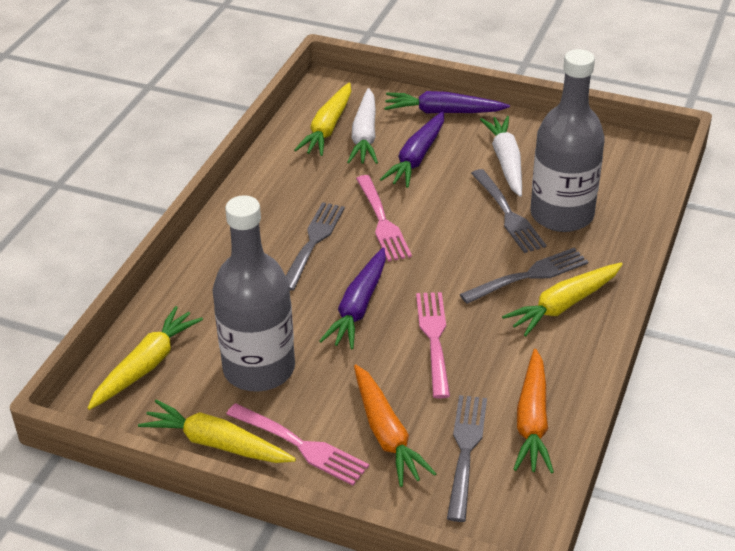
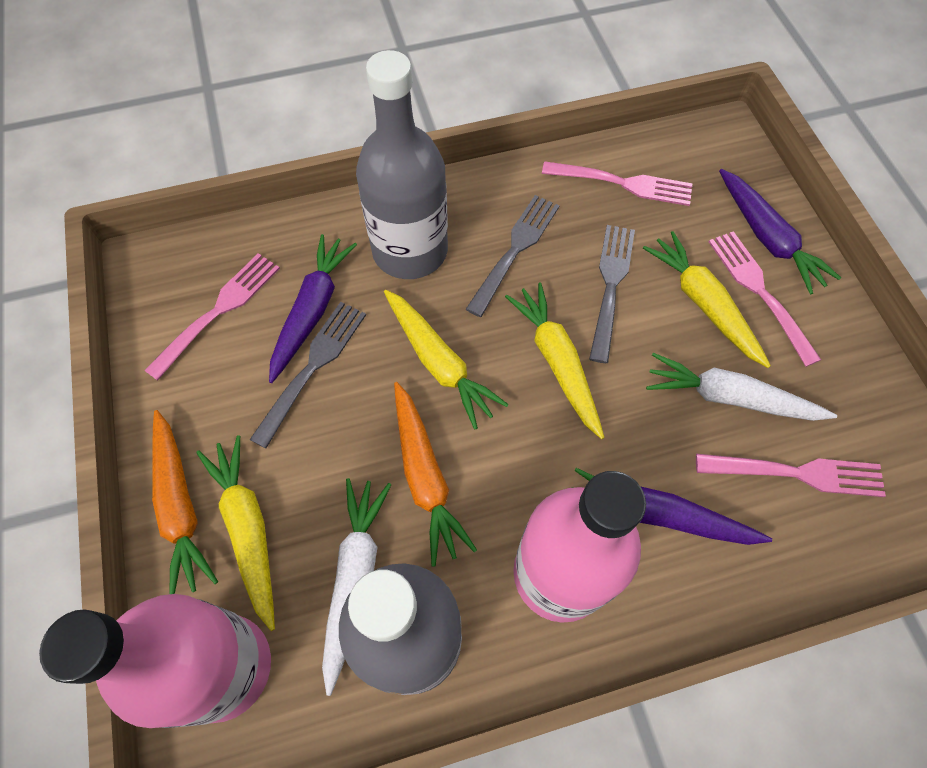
grey fork: [286,202,345,291] [447,395,487,522] [460,248,588,304] [471,169,547,253] = 4 -> [250,302,366,448] [466,195,560,317] [589,225,635,363] = 3
pink bottle: none = 0 -> [39,594,271,728] [513,471,646,623] = 2
pink fork: [226,403,369,485] [356,175,412,262] [416,292,450,398] = 3 -> [144,253,280,381] [542,161,693,206] [696,454,886,497] [709,231,821,367] = 4

